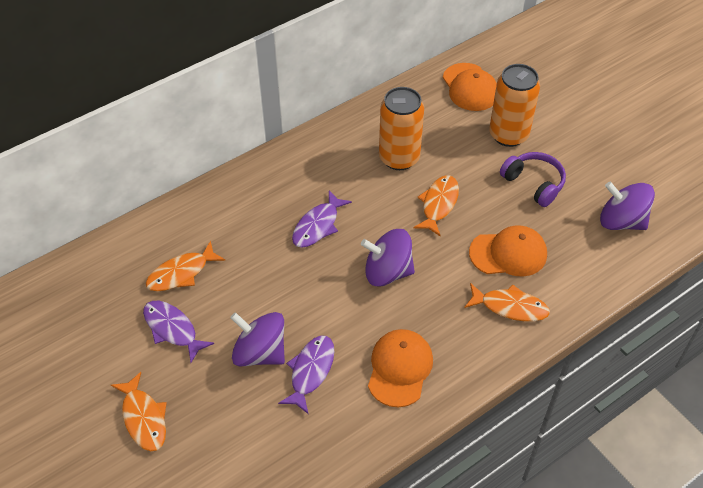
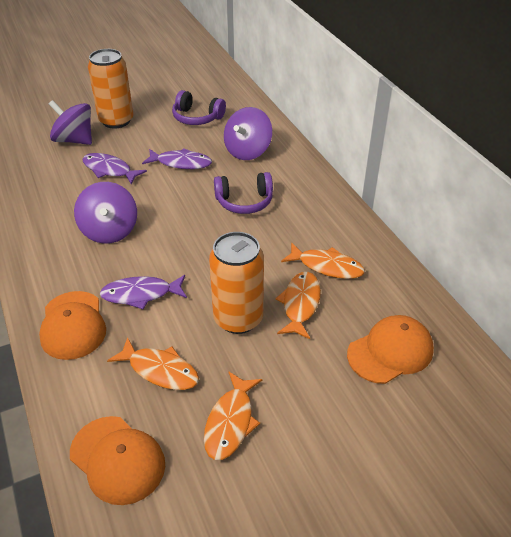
purple headphones: [500,152,566,207] = 1 -> [172,90,226,125] [214,172,273,214] = 2

